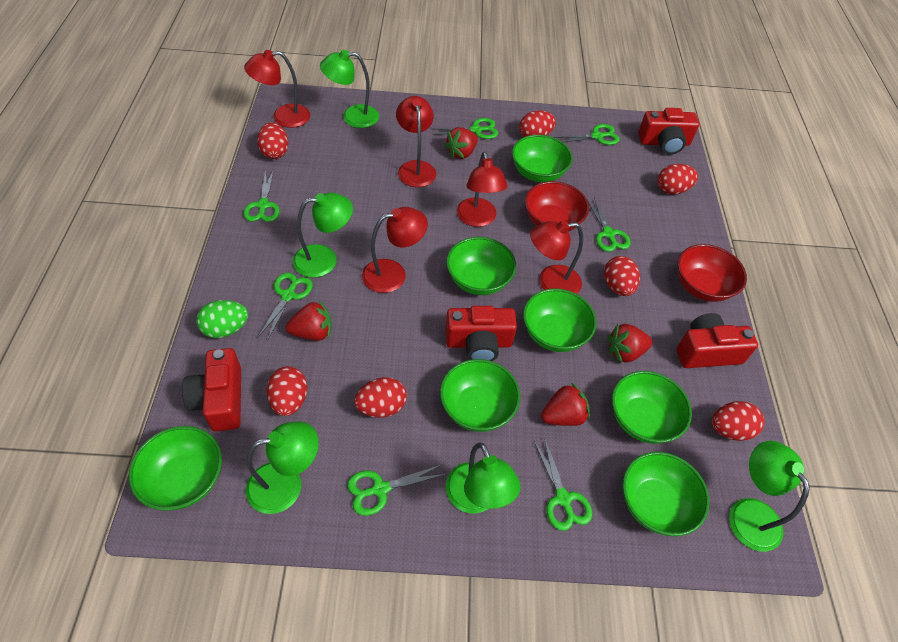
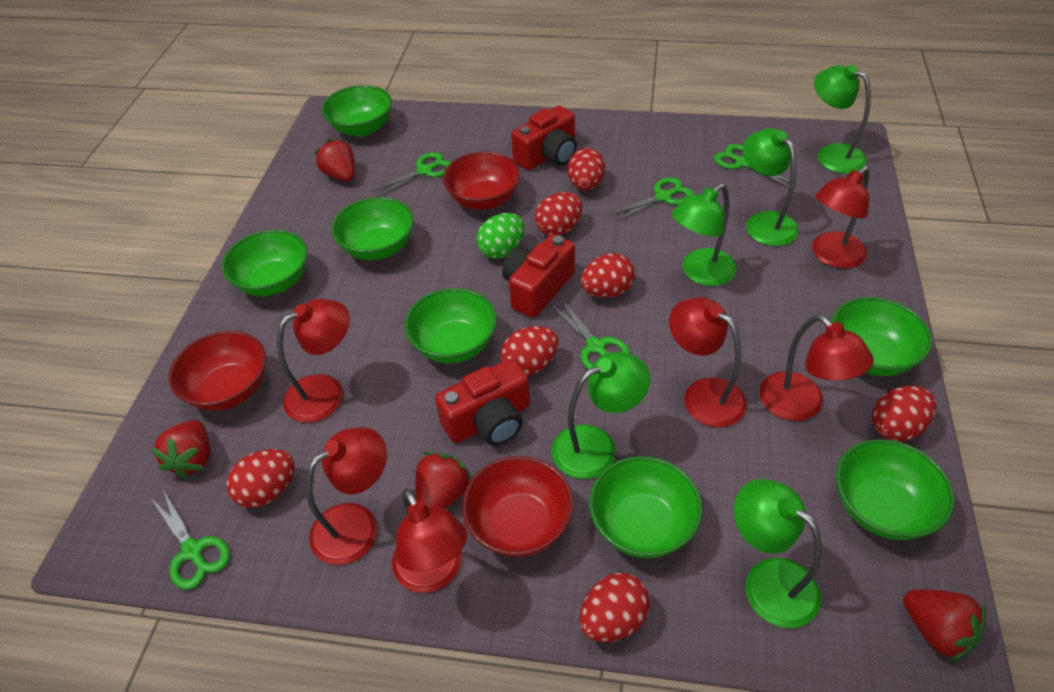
green scissors: [244,169,280,222] [258,273,313,341] [347,464,446,516] [432,118,498,139] [534,438,592,531] [554,124,619,145] [586,197,631,252] = 7 -> [150,489,230,590] [372,152,451,197] [551,299,630,370] [609,177,694,222] [714,144,798,188] = 5
red bowl: [525,181,589,232] [678,244,747,302] = 2 -> [169,331,266,411] [443,151,521,210] [462,456,573,557] = 3
red camera: [182,348,241,432] [445,306,517,361] [638,108,699,155] [676,313,758,368] = 4 -> [435,359,530,446] [502,234,575,318] [511,105,577,170] = 3
red lamp: [244,50,310,128] [362,207,428,293] [396,96,436,187] [457,152,508,227] [530,220,583,294] = 5 -> [277,299,350,423] [306,427,387,565] [392,489,467,593] [669,297,747,427] [759,315,874,421] [812,166,869,269] = 6

